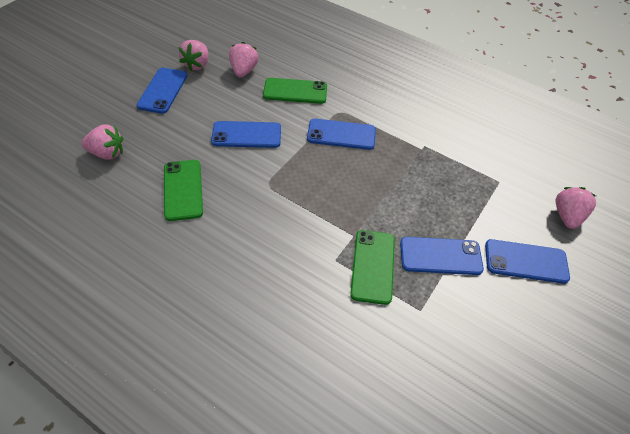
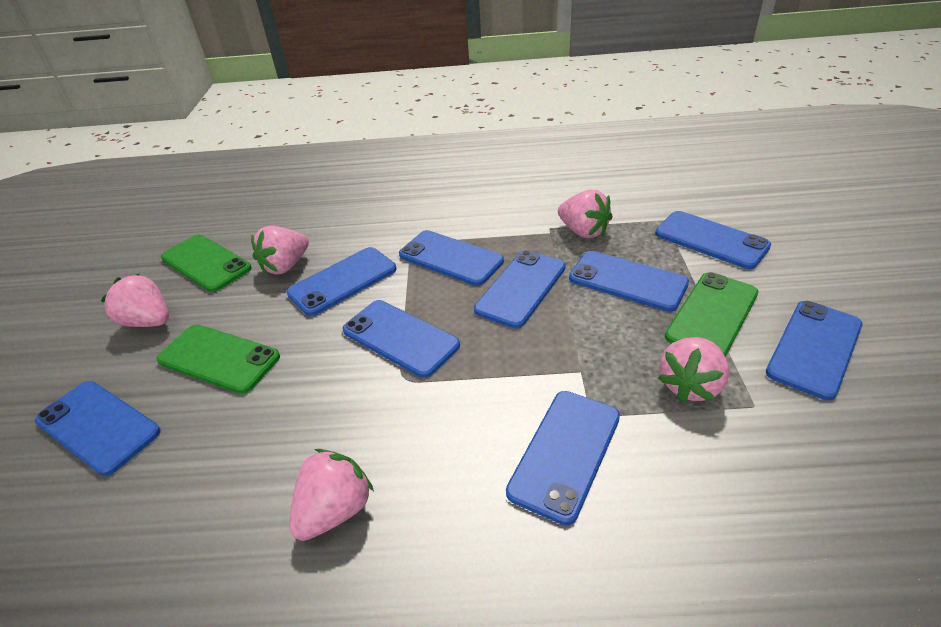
blue phone: [137,68,187,114] [211,121,281,148] [307,118,376,150] [400,237,484,275] [485,239,570,284] = 5 -> [35,381,161,476] [286,247,397,316] [342,300,460,378] [399,230,504,286] [474,250,566,328] [506,391,620,525] [569,251,689,312] [655,211,771,269] [766,301,862,400] = 9
pink strawberry: [81,124,123,160] [179,40,208,71] [229,42,259,77] [555,187,596,229] = 4 -> [101,274,169,327] [251,226,309,275] [289,449,374,541] [558,190,613,238] [658,337,729,402] = 5

